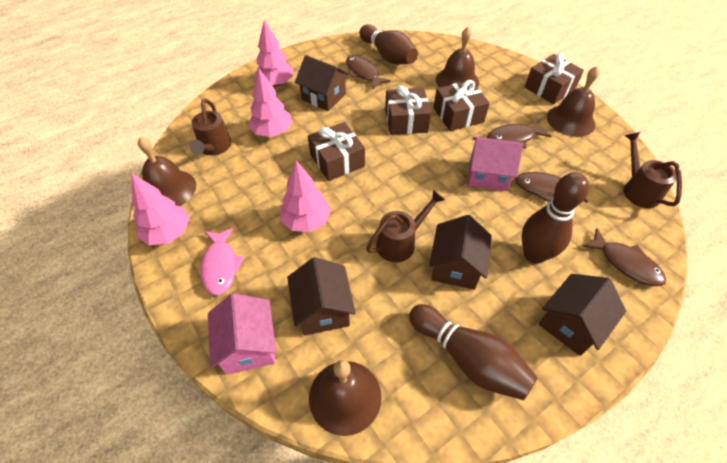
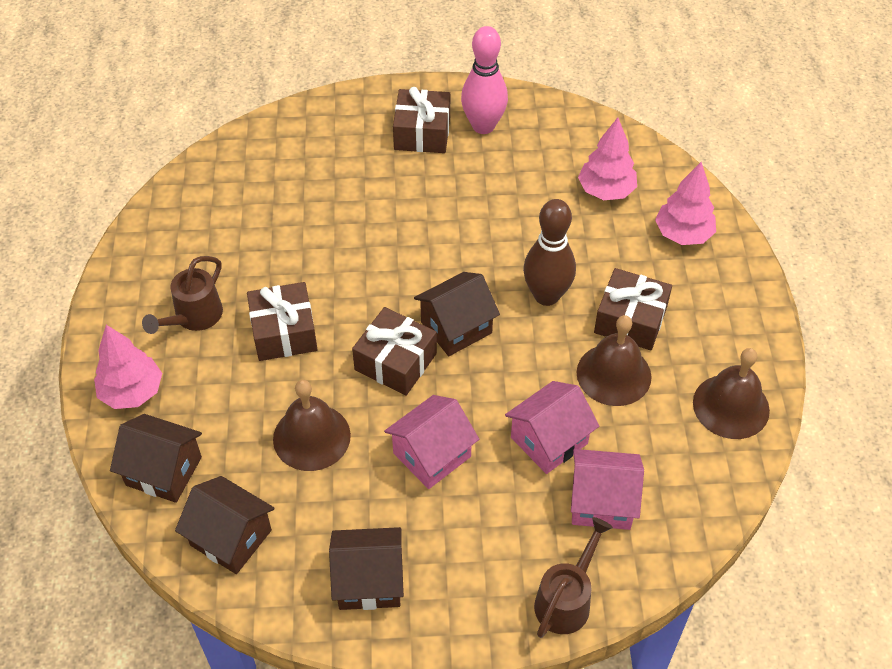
brown bell: [138,137,196,206] [309,360,382,436] [436,27,479,88] [547,66,600,137] = 4 -> [273,380,351,471] [577,315,651,406] [693,348,770,439] = 3
brown bowling pin: [359,24,418,64] [409,304,538,400] [522,172,589,264] = 3 -> [523,199,576,306] = 1
brown fish: [346,55,391,89] [487,121,551,148] [515,172,588,203] [582,229,666,286] = 4 -> none = 0
brown watering can: [190,99,232,155] [366,190,445,263] [623,132,682,208] = 3 -> [142,256,223,334] [534,517,613,638] = 2
pink bowling pin: none = 0 -> [461,26,508,134] = 1
pink fish: [201,227,244,296] = 1 -> none = 0
pink house: [208,293,277,375] [468,137,523,191] = 2 -> [384,395,479,489] [505,381,599,474] [571,449,644,530] = 3
pink tree: [131,173,190,245] [248,69,292,137] [254,20,293,87] [280,161,331,232] = 4 -> [94,325,162,409] [578,117,637,200] [655,162,716,245] = 3

